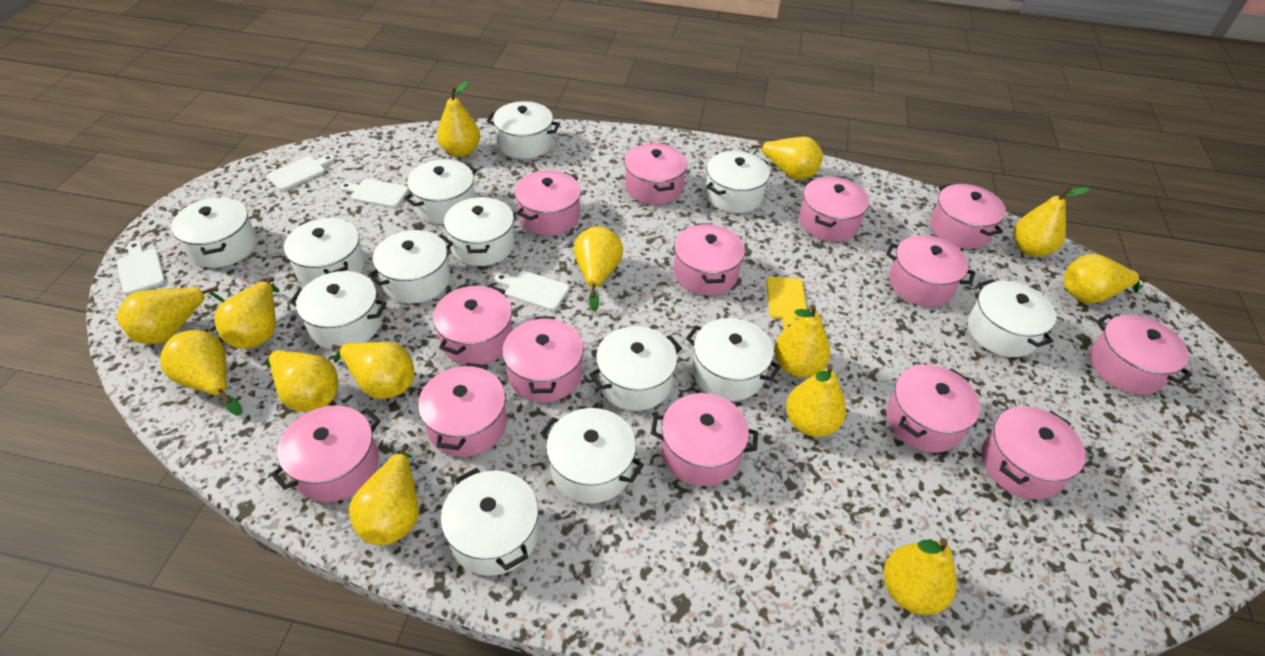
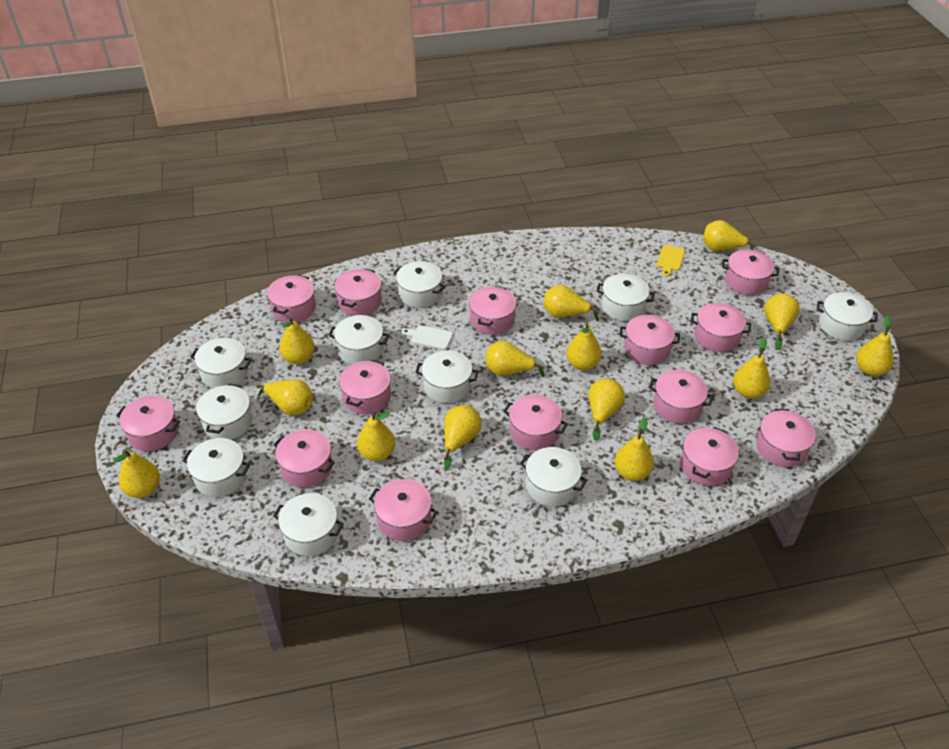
white cutting board: [117,242,165,295] [267,155,335,191] [340,179,409,208] [495,271,569,311] = 4 -> [402,325,453,350] = 1
white pot: [171,197,257,268] [284,218,365,286] [290,271,387,350] [368,230,453,303] [404,159,477,224] [441,468,538,576] [444,197,515,266] [487,101,560,159] [540,408,644,504] [589,326,682,411] [686,318,781,401] [705,151,770,213] [968,279,1056,357] = 13 -> [182,438,250,497] [190,338,252,388] [196,384,253,440] [273,493,344,556] [328,315,389,364] [393,261,446,308] [415,351,479,403] [520,447,587,506] [596,274,655,321] [817,292,878,341] = 10

